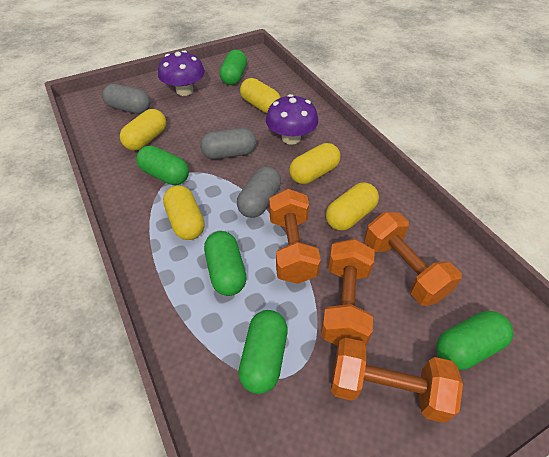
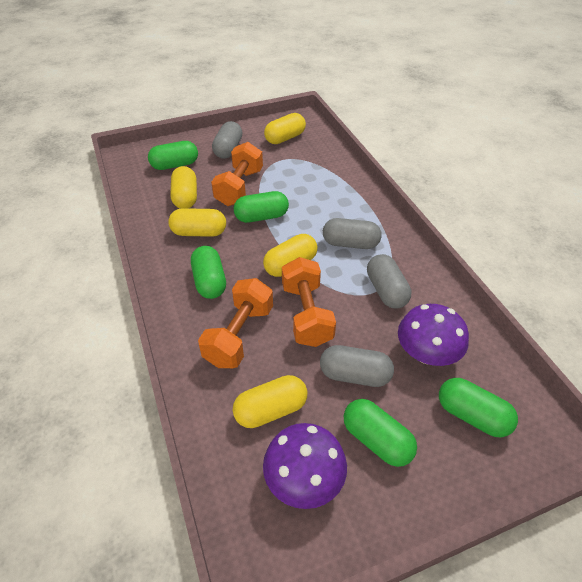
grey capsule: [102,84,150,114] [200,128,256,159] [237,166,281,218] = 3 -> [212,121,242,159] [320,345,394,387] [323,218,382,249] [367,254,411,309] = 4
orange dumbbell: [269,189,321,284] [321,239,374,346] [331,338,463,423] [364,212,462,306] = 4 -> [198,278,273,368] [211,142,263,206] [282,257,336,347] = 3

